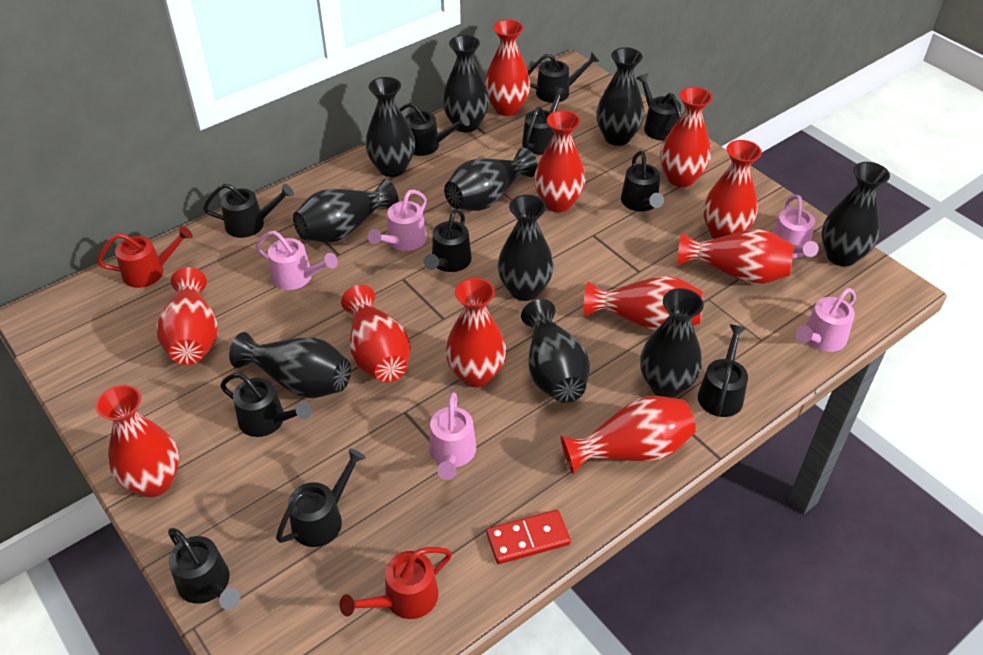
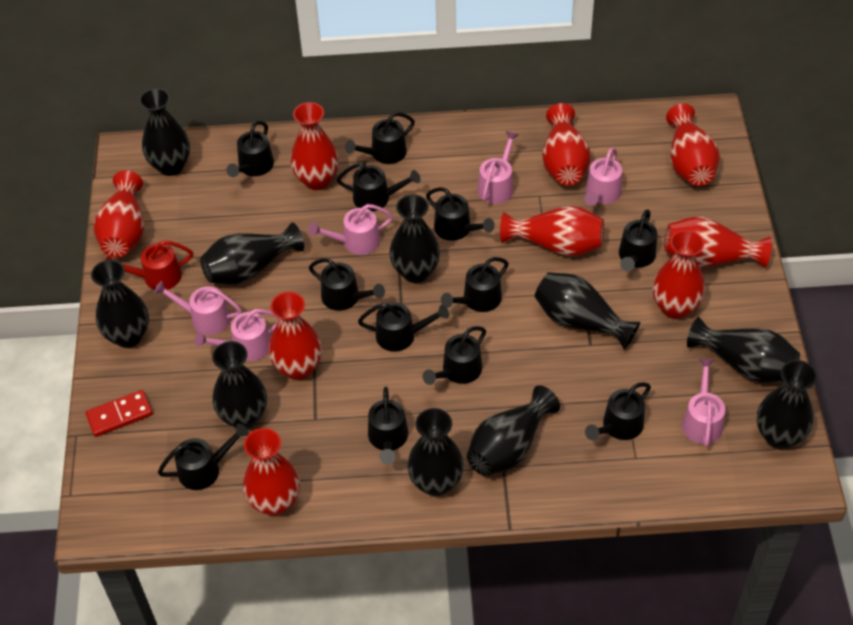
black watering can: [168,528,240,610] [203,184,294,238] [220,373,311,437] [276,448,366,547] [399,103,470,156] [424,209,471,272] [522,87,567,155] [528,52,600,103] [621,151,664,212] [636,73,681,141] [698,324,748,417] = 11 -> [158,424,249,490] [226,121,274,177] [309,258,385,311] [337,163,420,211] [345,112,415,164] [358,302,449,352] [368,387,409,464] [423,326,486,385] [426,187,495,241] [441,257,509,312] [585,382,651,440] [619,209,657,271] = 12
pink watering can: [256,231,338,290] [368,189,427,251] [429,392,476,480] [773,195,819,258] [796,288,856,352] = 5 -> [154,281,242,335] [195,309,280,361] [309,204,393,255] [477,131,519,204] [584,148,622,205] [682,359,725,447] = 6
red vase: [95,385,179,497] [156,267,218,365] [341,285,411,382] [445,278,506,387] [485,20,531,116] [534,110,586,212] [561,396,696,474] [584,276,703,331] [660,87,713,187] [678,229,794,284] [703,140,762,239] = 11 -> [94,170,144,257] [243,428,300,516] [268,292,322,380] [290,102,339,190] [500,206,604,256] [542,103,591,186] [653,230,705,319] [664,217,772,268] [666,104,720,186] = 9
red watering can: [97,226,193,288] [340,547,452,619] = 2 -> [105,240,193,290] = 1

